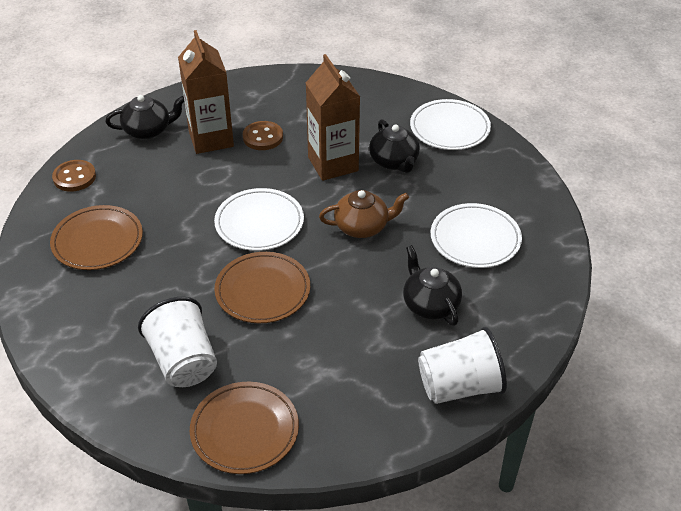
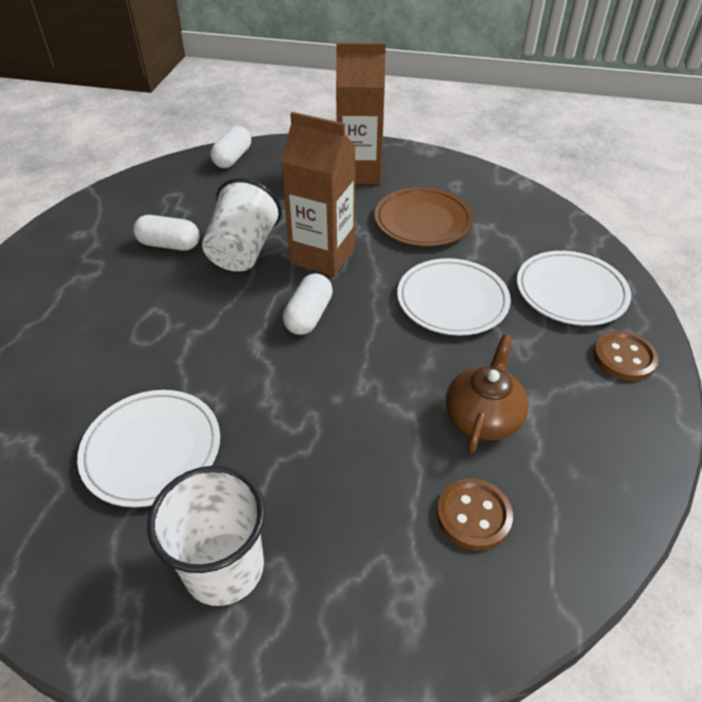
black teapot: [105,95,184,139] [369,119,420,173] [403,245,462,326] = 3 -> none = 0
brown plate: [50,205,143,270] [190,382,299,474] [214,252,310,323] = 3 -> [375,187,473,247] = 1
white capsule: none = 0 -> [133,215,200,251] [210,126,251,168] [283,273,333,335] = 3

